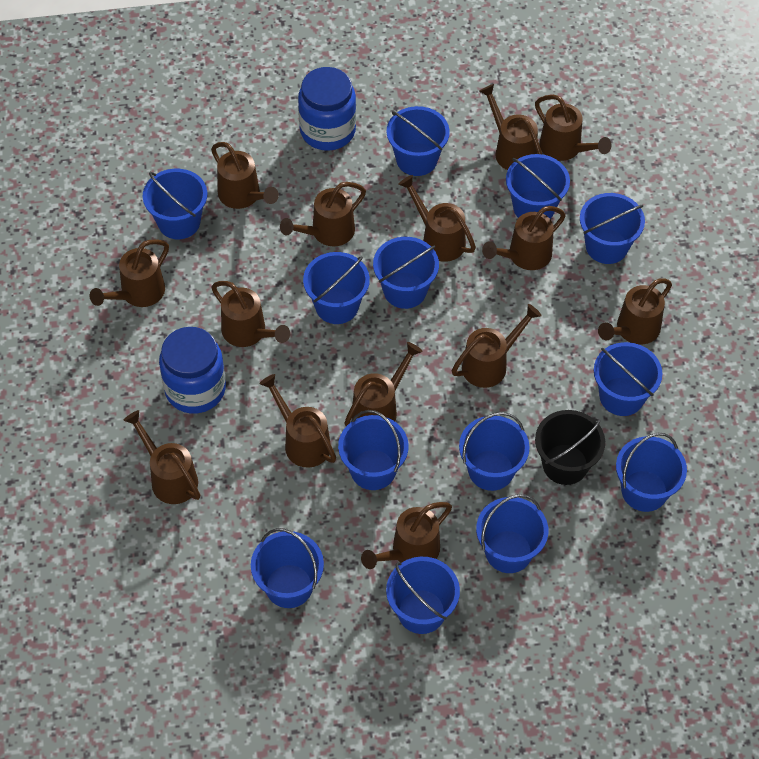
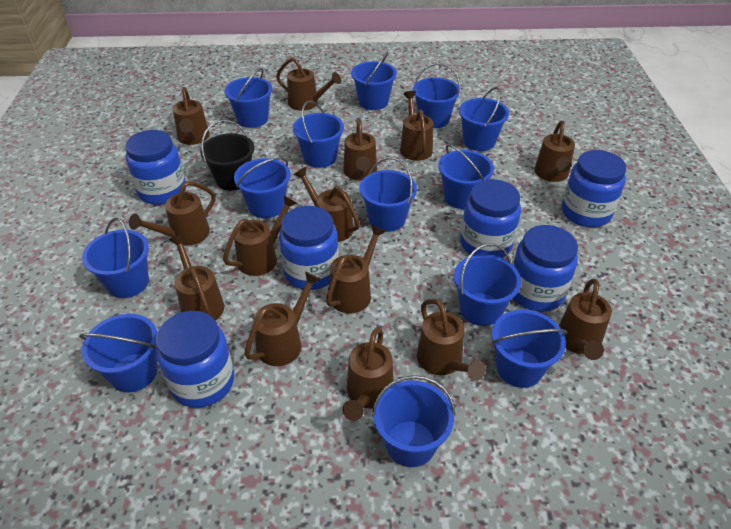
blue jar: [159,327,226,414] [298,67,356,151] = 2 -> [125,130,186,205] [156,311,234,408] [279,206,339,290] [460,179,521,258] [513,225,578,312] [562,150,627,227] = 6

